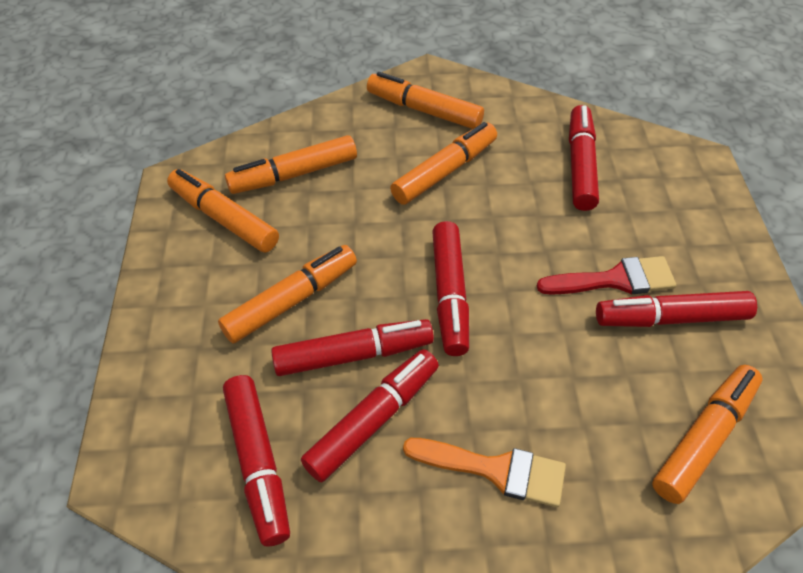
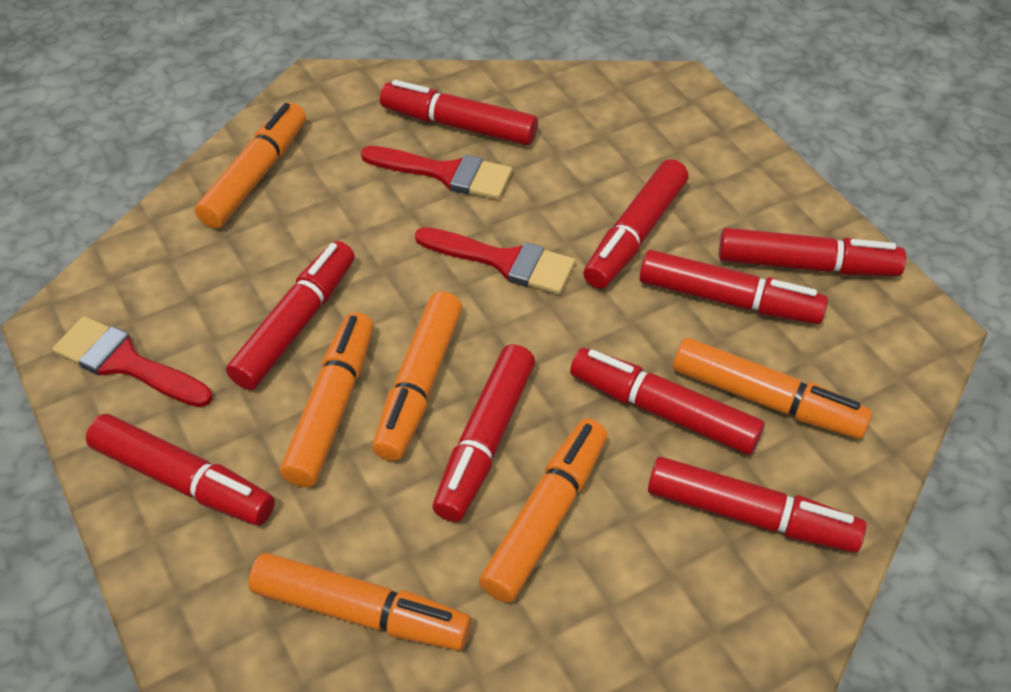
orange brush: [403,438,566,507] = 1 -> none = 0
red brush: [537,256,676,295] = 1 -> [52,316,213,407] [361,146,512,200] [415,227,575,294] = 3
red marker: [223,375,290,546] [271,319,434,376] [301,349,439,482] [432,221,469,356] [569,105,599,211] [596,291,757,327] = 6 -> [86,414,275,525] [226,241,355,390] [380,80,538,145] [433,344,535,522] [570,348,765,455] [583,159,689,289] [639,250,828,324] [648,457,866,553] [719,228,906,276] = 9

